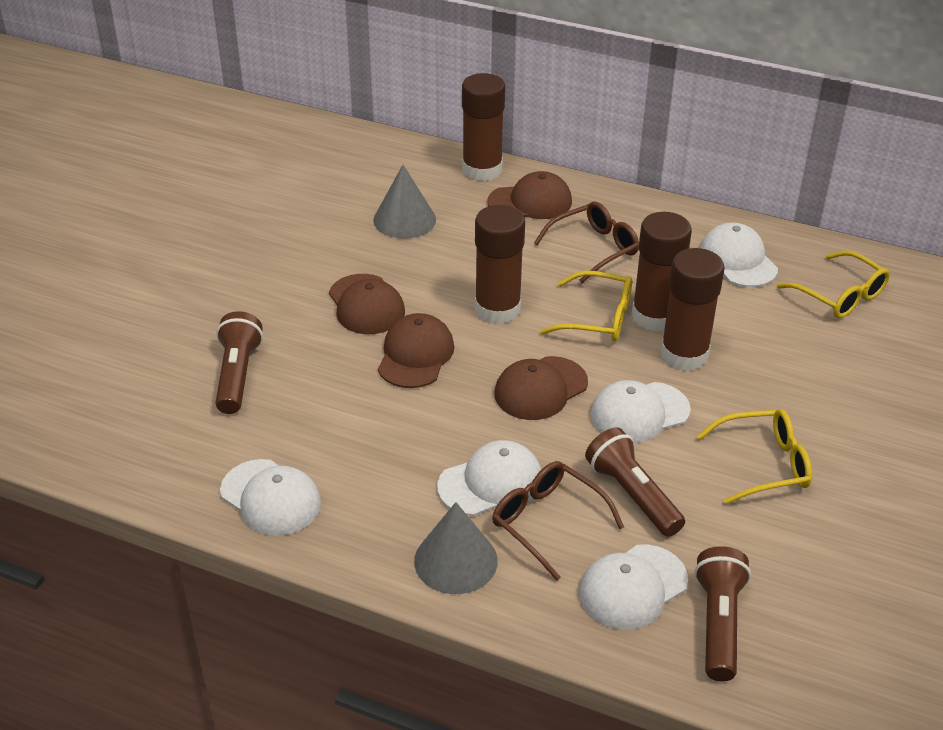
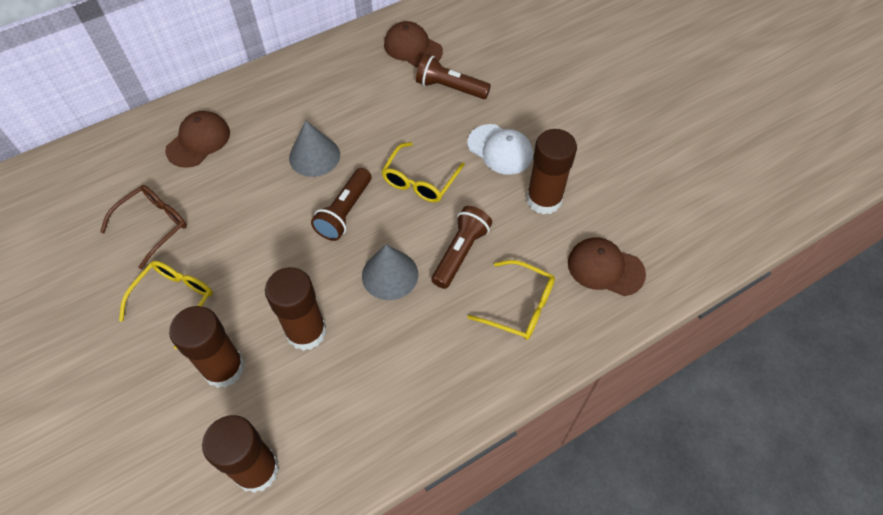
brown cap: [329,274,405,334] [378,313,454,388] [487,171,572,219] [494,356,588,420] = 4 -> [165,111,230,168] [384,21,443,68] [568,237,646,296] = 3
brown glasses: [492,461,624,581] [534,201,639,283] = 2 -> [100,185,187,269] = 1
white cap: [220,459,321,536] [437,440,541,516] [579,544,688,630] [590,380,691,443] [700,223,778,287] = 5 -> [468,124,533,175] = 1

